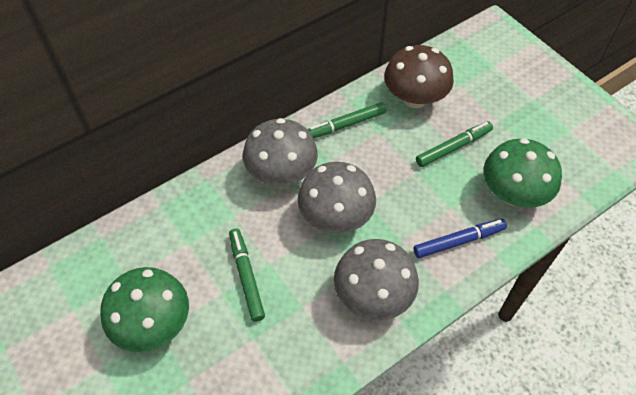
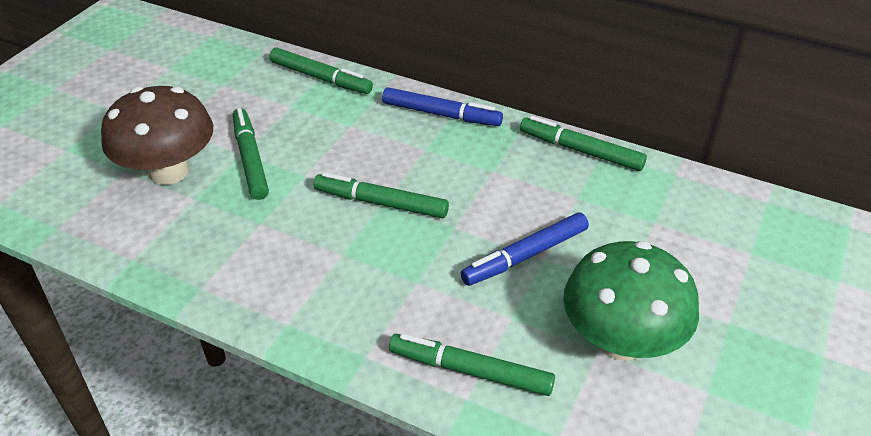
blue marker: [413,219,507,258] = 1 -> [382,87,503,126] [461,212,589,286] = 2
green marker: [229,228,265,322] [307,102,386,138] [416,121,493,167] = 3 -> [233,108,269,200] [269,48,373,94] [314,172,449,218] [389,333,555,396] [520,116,647,171] = 5
green mushroom: [100,267,189,352] [483,138,562,208] = 2 -> [563,241,699,361] = 1
grey mushroom: [243,118,318,186] [298,162,376,234] [334,239,419,320] = 3 -> none = 0

